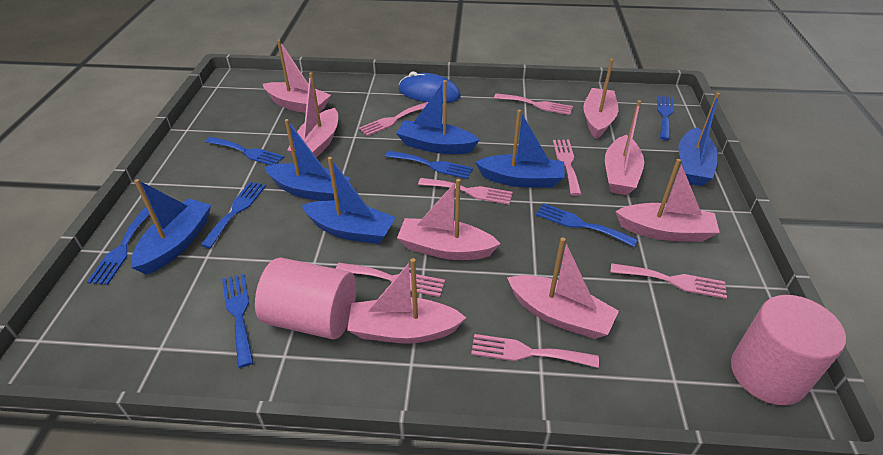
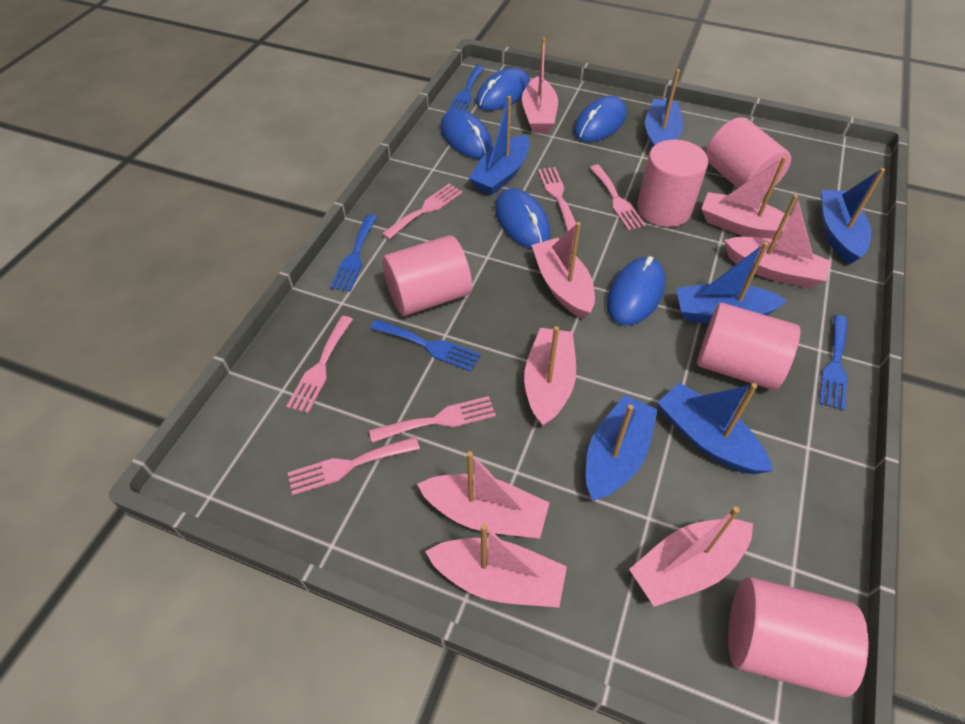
blue fork: [87,207,150,285] [200,182,266,248] [205,137,284,165] [222,274,254,368] [385,151,473,179] [536,203,638,247] [657,95,674,140] = 7 -> [331,214,377,292] [370,319,481,372] [447,65,484,112] [819,315,848,411] = 4
blue mouse: [399,71,461,103] = 1 -> [440,109,493,159] [476,68,530,111] [495,188,551,249] [574,96,627,142] [607,256,665,326] = 5
pink cylinder: [255,257,356,339] [731,295,846,405] = 2 -> [382,235,472,316] [637,140,708,227] [697,303,800,390] [706,117,791,193] [728,577,869,697] = 5
pink fork: [335,263,445,297] [359,102,428,136] [418,178,513,205] [471,334,599,368] [494,93,573,115] [553,140,582,196] [610,263,727,299] = 7 -> [286,316,353,413] [287,437,420,495] [369,396,496,443] [382,184,463,240] [538,167,576,231] [590,165,646,231] = 6

